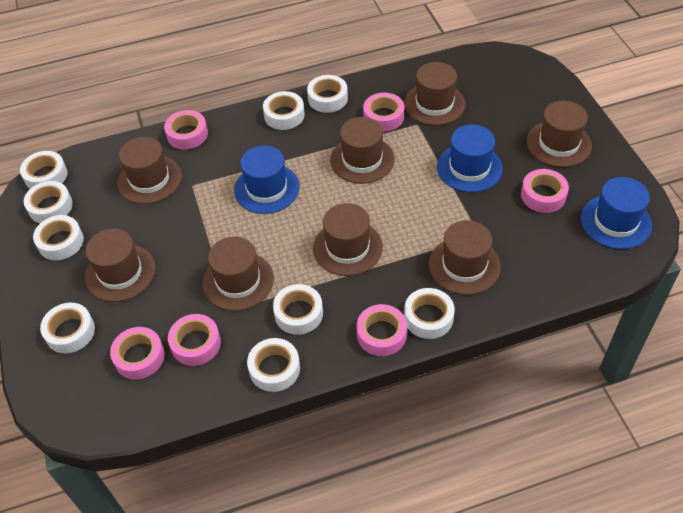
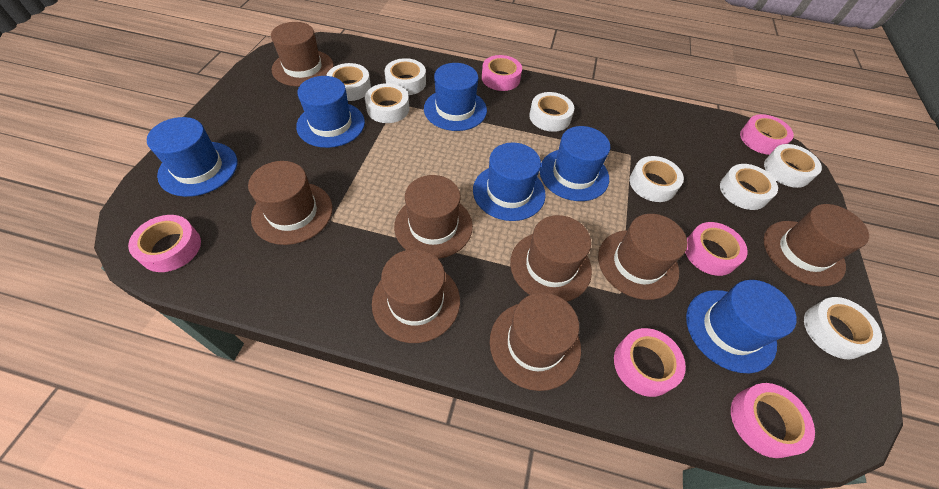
blue hat: [234,146,300,214] [437,124,503,192] [581,177,652,249] = 3 -> [147,117,237,197] [296,76,365,148] [424,63,487,131] [473,142,546,221] [540,126,610,201] [686,280,797,373] = 6
white tape: [20,151,68,189] [24,181,73,223] [33,215,84,260] [40,303,95,353] [247,338,300,392] [263,91,305,130] [273,284,323,335] [307,75,348,113] [404,288,455,339] = 9 -> [326,63,371,101] [365,83,409,123] [384,58,426,95] [529,92,574,132] [630,156,684,202] [720,164,778,210] [764,144,822,188] [804,297,882,359] = 8

